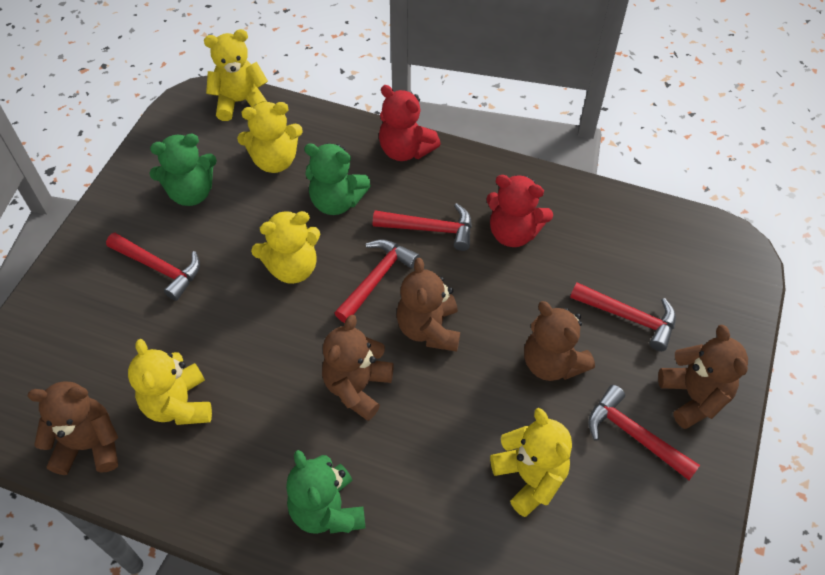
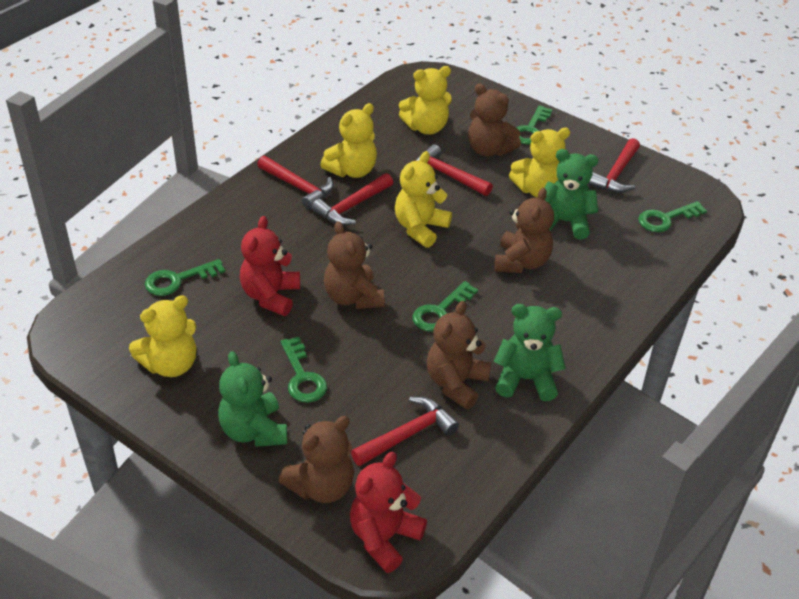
green key: none = 0 -> [145,259,225,296] [281,337,327,403] [412,281,478,332] [516,105,553,145] [638,201,707,232] = 5

